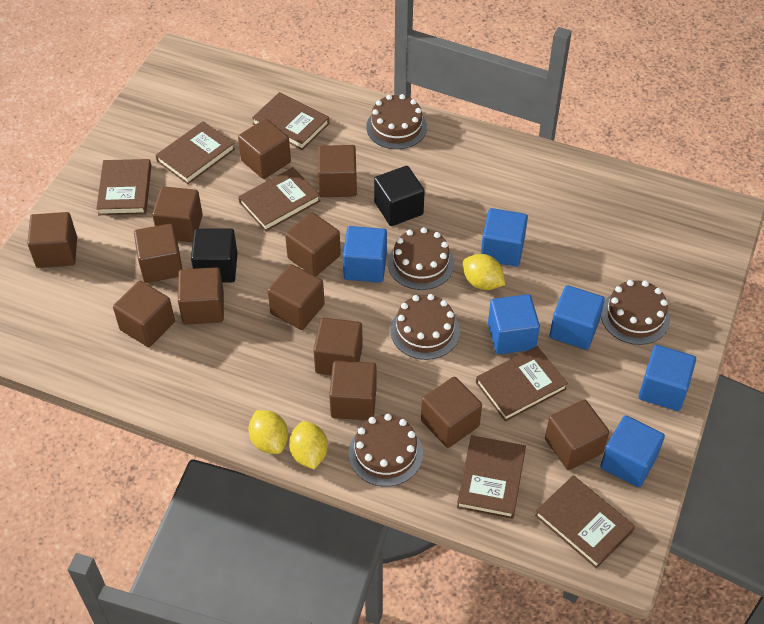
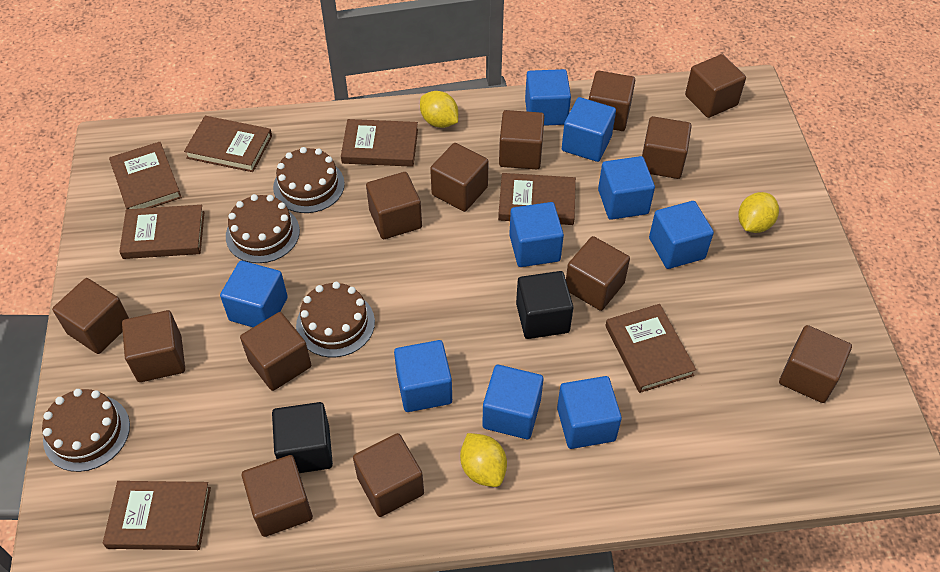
blue cube: [343,226,387,283] [481,208,528,267] [488,294,540,354] [550,285,605,350] [600,415,665,487] [639,345,696,411] = 6 -> [220,261,288,327] [394,340,452,412] [482,365,543,439] [509,202,564,267] [525,69,571,126] [557,376,622,449] [562,97,616,162] [598,156,655,220] [649,201,714,269] = 9
brown cake: [349,414,423,487] [366,94,427,149] [388,227,454,290] [390,294,460,360] [601,280,670,345] = 5 -> [42,389,130,472] [226,194,300,263] [273,147,345,213] [296,282,375,357] = 4

